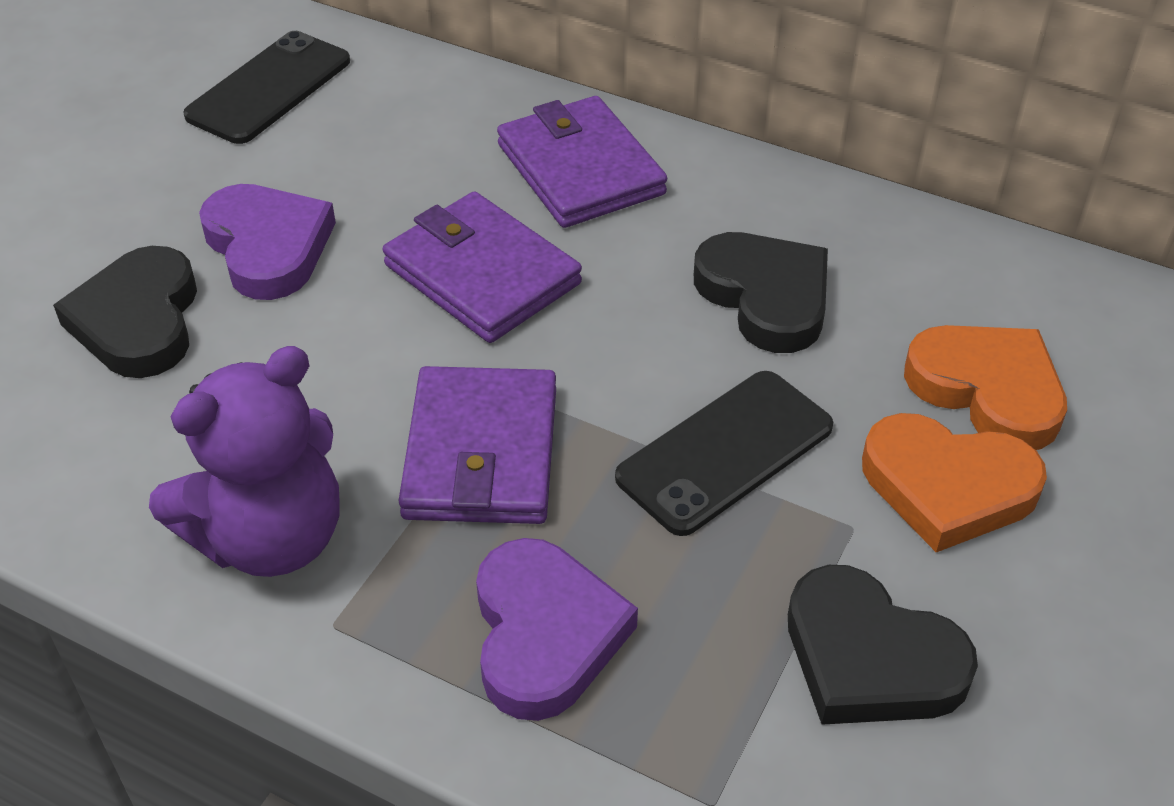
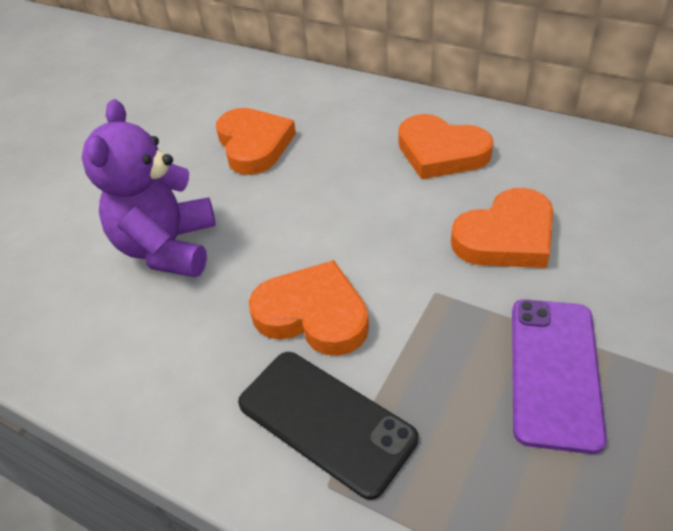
black heart: [53,246,197,378] [694,232,828,353] [788,565,978,725] = 3 -> none = 0
black phone: [183,31,350,144] [615,371,833,536] = 2 -> [238,352,418,500] = 1
orange heart: [862,413,1047,552] [904,325,1067,450] = 2 -> [216,108,296,175] [249,260,369,356] [398,114,494,179] [451,188,553,268] = 4
purple heart: [199,184,336,300] [476,538,638,721] = 2 -> none = 0
purple phone: none = 0 -> [512,299,607,454] = 1
purple wallet: [383,191,582,343] [399,366,556,524] [497,96,667,228] = 3 -> none = 0

